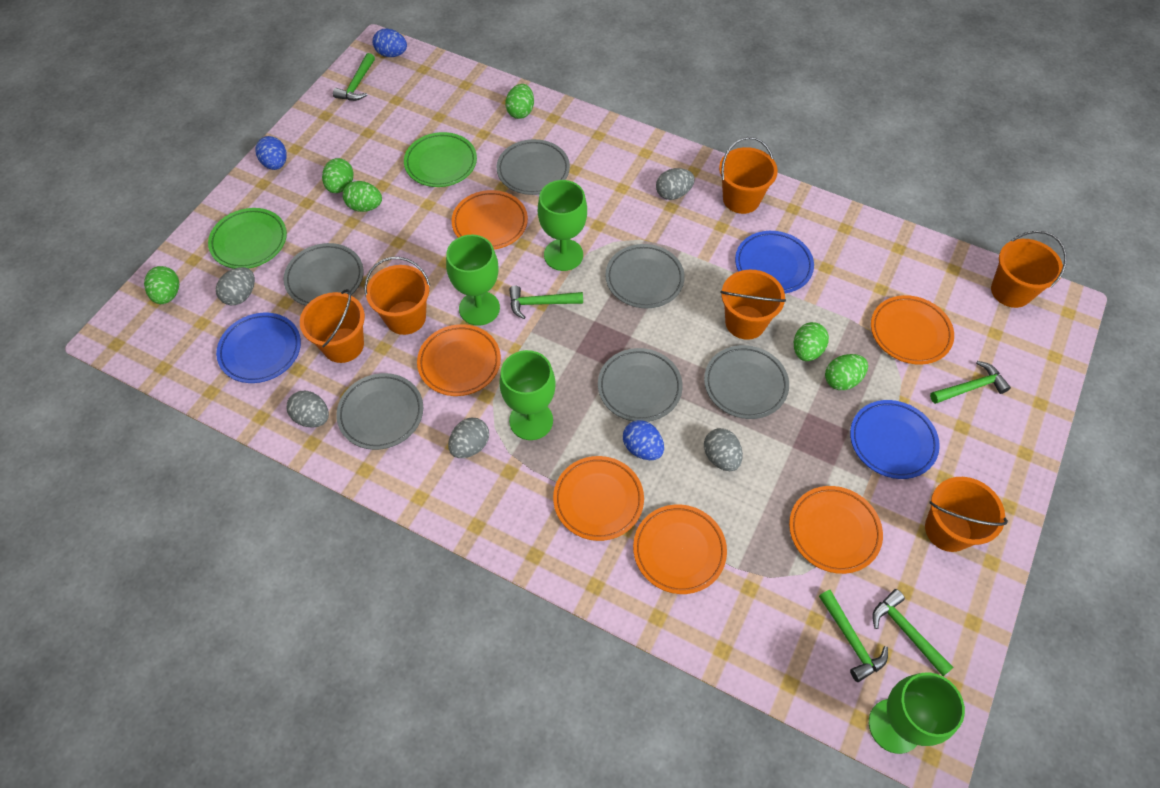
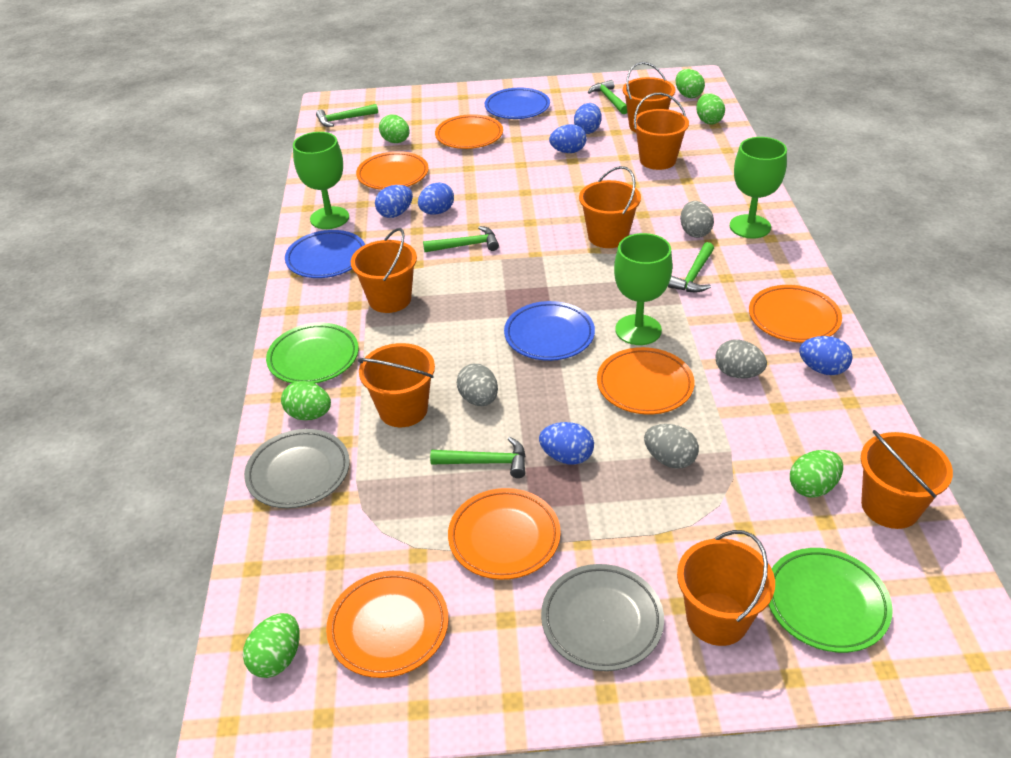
blue egg: [256,136,287,170] [373,28,407,57] [623,420,664,460] = 3 -> [375,185,413,218] [418,182,454,215] [539,422,594,465] [549,124,587,153] [574,103,602,134] [799,336,853,375] = 6
green goblet: [446,235,500,326] [499,350,556,440] [538,180,587,271] [869,672,965,754] = 4 -> [293,132,349,229] [614,233,673,345] [730,137,787,239] = 3
grey egg: [216,267,255,305] [286,391,329,427] [448,417,489,458] [656,168,695,200] [704,428,743,471] = 5 -> [457,364,498,406] [644,424,699,469] [680,201,714,238] [715,339,767,379] = 4
grey plate: [284,243,363,306] [336,373,423,450] [496,139,570,195] [598,348,683,422] [605,244,685,308] [704,345,789,419] = 6 -> [244,429,350,508] [541,564,664,671] = 2
orange bucket: [300,289,365,363] [364,257,430,335] [719,137,778,214] [720,270,786,340] [925,477,1008,552] [991,231,1067,308] = 6 -> [351,228,417,313] [358,343,435,427] [579,166,641,248] [623,62,675,133] [633,93,689,170] [677,530,775,646] [861,430,953,529] = 7

